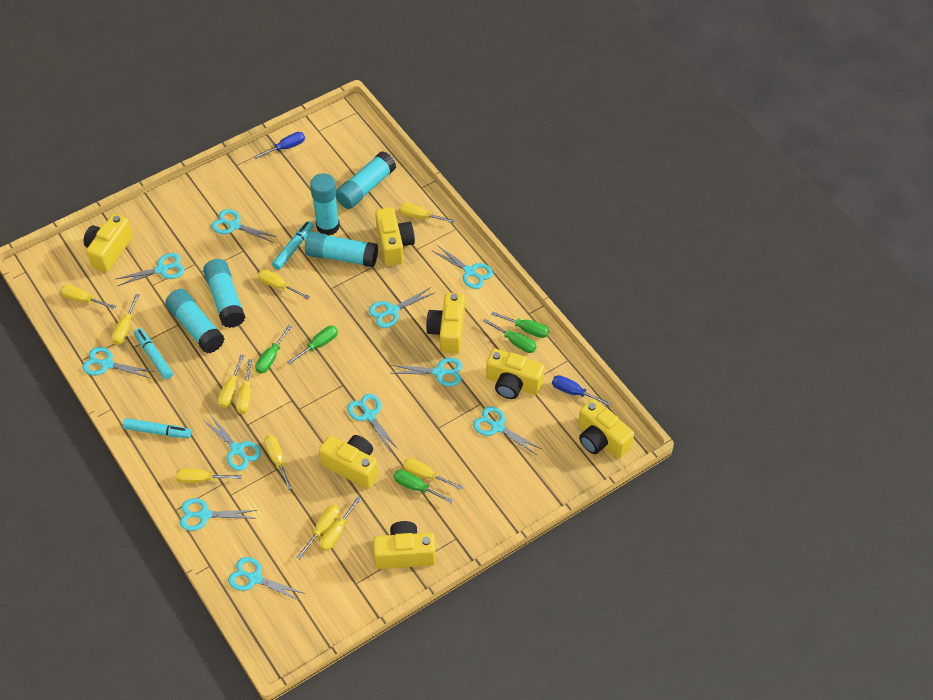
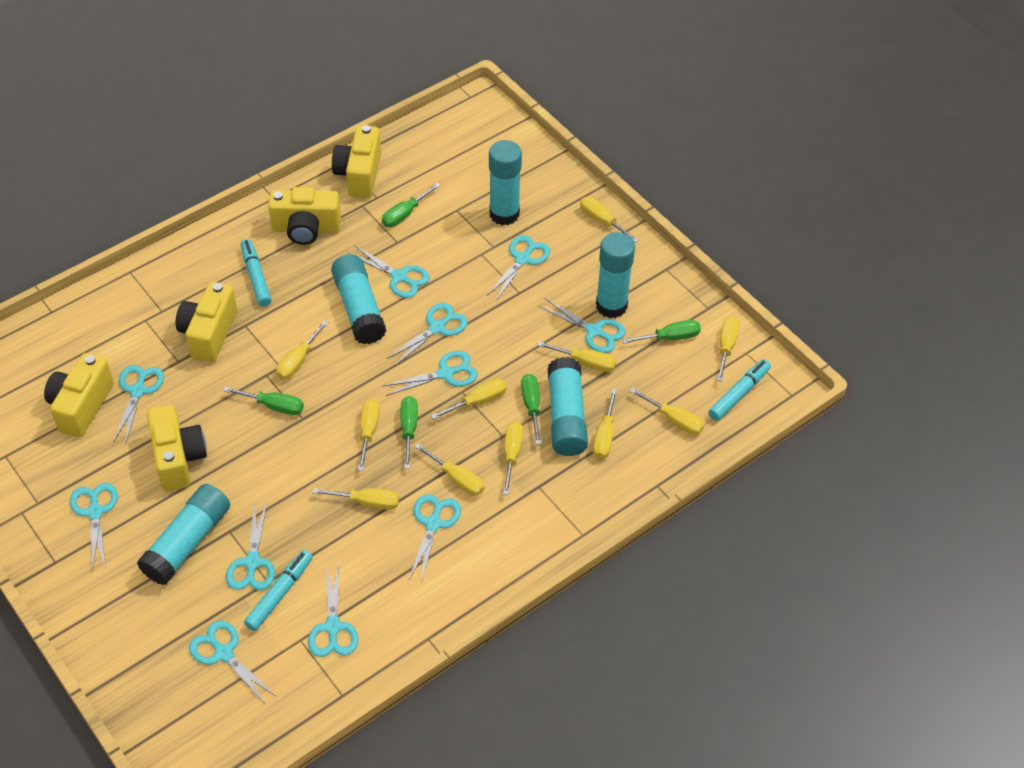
blue screwdriver: [254,132,305,159] [552,375,611,406] = 2 -> none = 0
yellow camera: [84,214,133,273] [319,435,379,489] [373,521,436,569] [375,207,415,266] [426,293,465,354] [486,349,544,399] [578,399,634,459] = 7 -> [44,353,114,437] [147,405,207,491] [176,282,237,362] [268,187,341,245] [332,125,381,198] = 5

